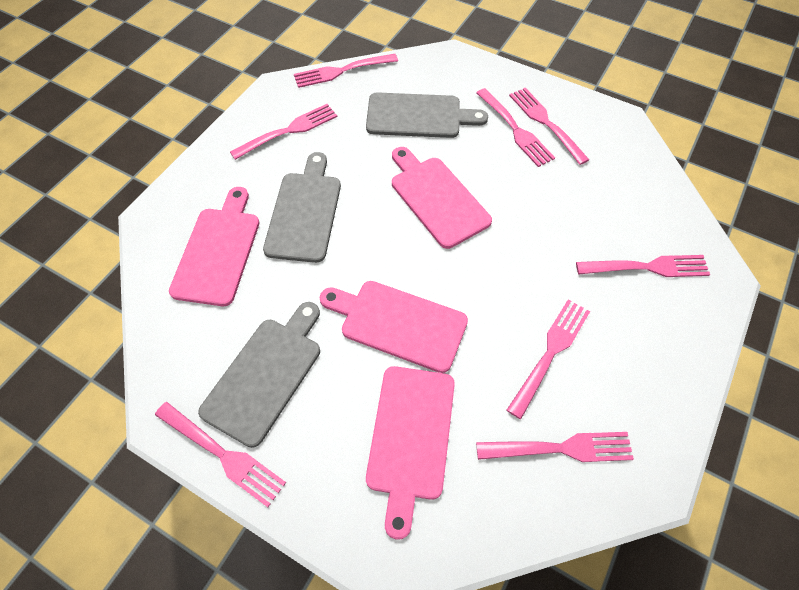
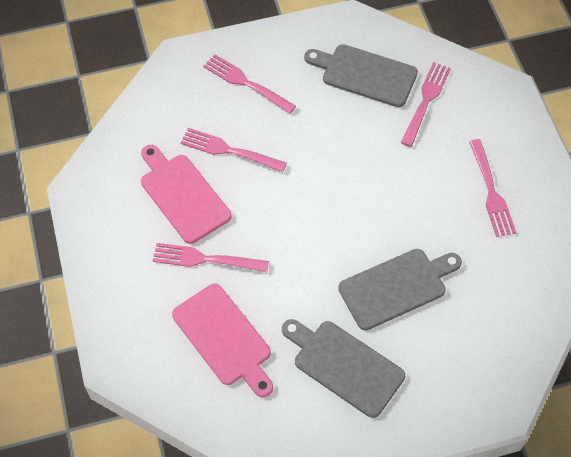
pink cutting board: [169,187,260,306] [319,281,468,373] [366,366,455,540] [392,147,492,249] = 4 -> [141,145,232,244] [172,283,273,397] = 2
pink fork: [155,402,286,507] [230,104,337,160] [294,54,398,88] [476,88,555,167] [476,432,634,462] [507,300,590,419] [509,88,589,165] [576,255,710,277] = 8 -> [152,243,269,273] [181,128,287,173] [203,54,296,114] [401,62,451,147] [469,139,516,237] = 5

